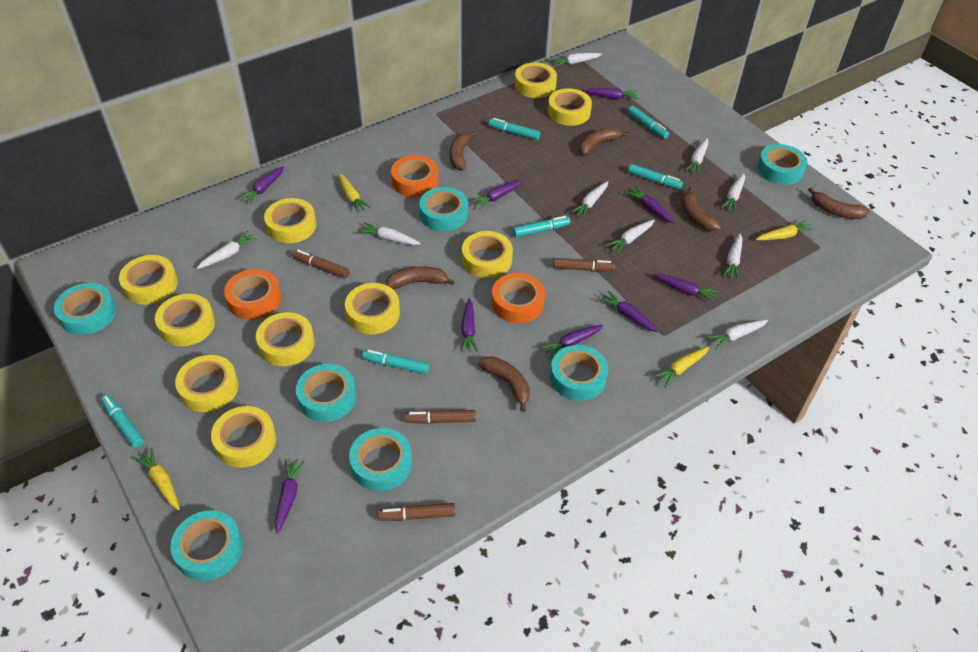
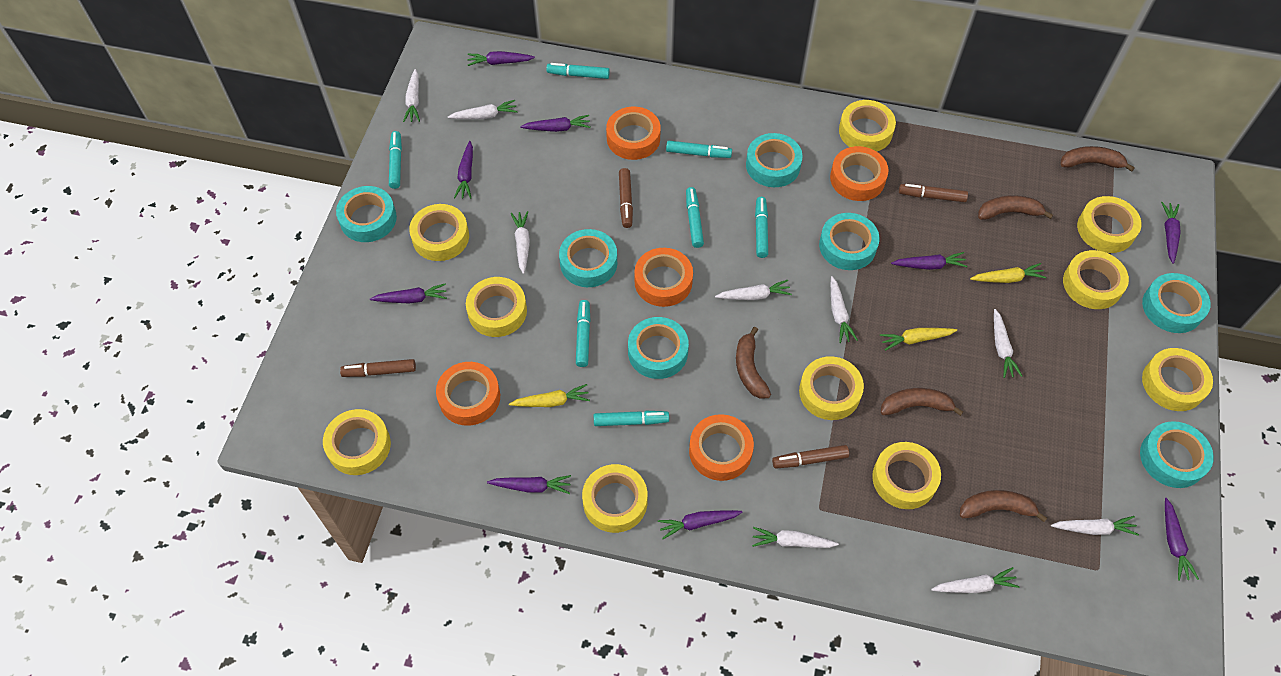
brown banana: [386,266,455,289] [450,131,477,171] [478,356,530,412] [579,127,629,155] [682,187,721,231] [808,187,870,219] = 6 -> [736,327,771,399] [881,388,963,416] [960,490,1047,522] [978,195,1053,220] [1061,146,1135,172] = 5
orange tape: [224,269,281,320] [391,155,438,197] [492,273,545,323] = 3 -> [436,362,500,426] [606,107,661,160] [634,248,693,307] [689,414,754,481] [830,146,889,201] = 5
turquoise marker: [101,394,144,448] [362,350,429,374] [489,118,540,140] [513,216,570,237] [628,106,669,139] [628,164,683,189] = 6 -> [389,131,402,189] [546,63,610,79] [576,300,591,367] [594,411,669,426] [666,141,732,158] [686,187,704,248] [755,197,768,258] = 7
yellow carrot: [134,448,180,510] [338,174,371,213] [653,347,710,388] [756,220,815,241] = 4 -> [509,384,590,407] [880,328,957,351] [970,263,1046,283] = 3

